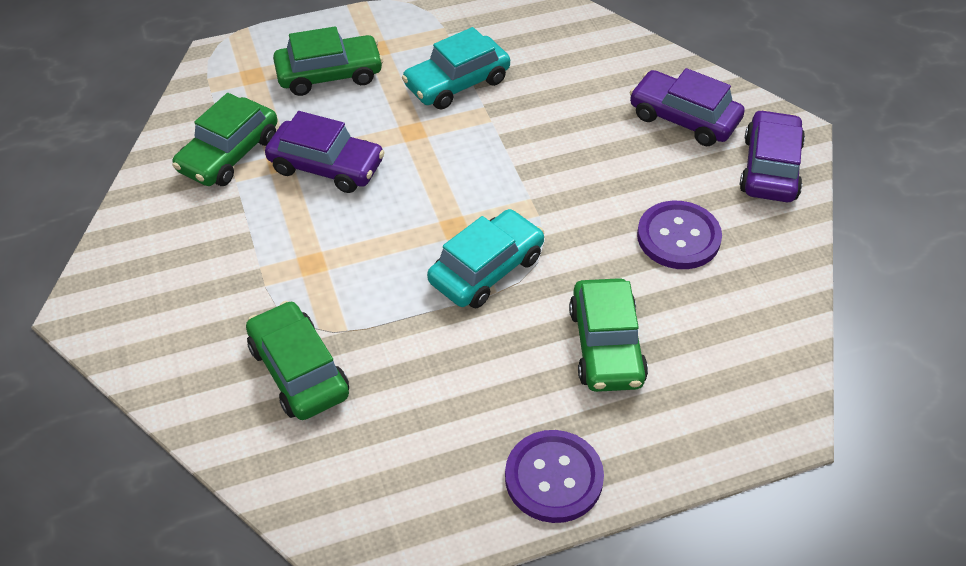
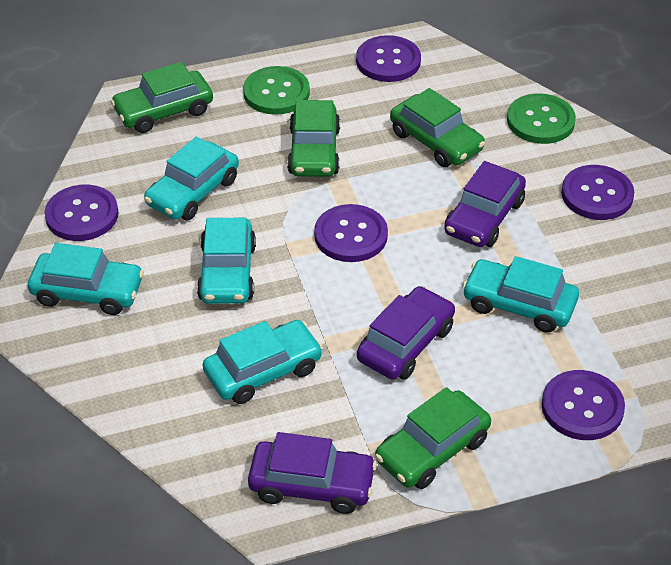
green button: none = 0 -> [243,66,310,115] [507,93,576,144] = 2
purple button: [505,430,604,523] [637,201,722,269] = 2 -> [44,185,119,241] [314,204,388,262] [356,35,421,82] [541,370,625,440] [561,165,634,220] = 5
turquoise car: [402,27,510,110] [427,209,544,308] = 2 -> [28,243,144,315] [144,137,239,221] [197,218,256,304] [203,320,323,404] [462,256,579,333] = 5

